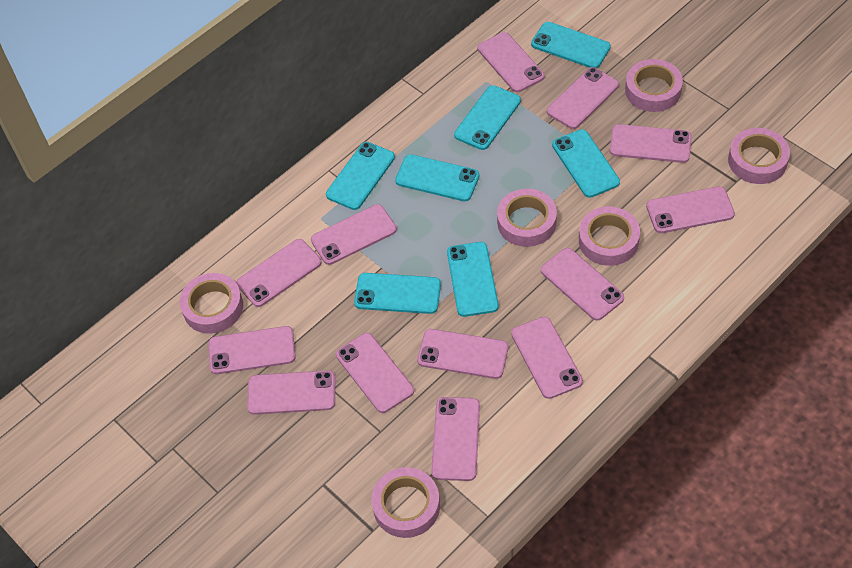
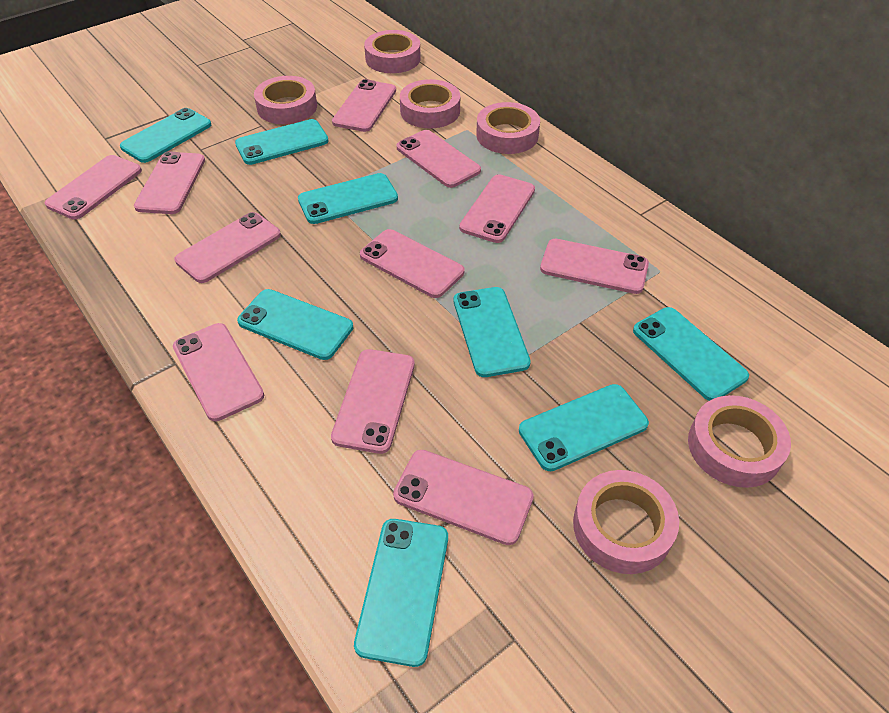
pink phone: [208,326,296,374] [236,239,322,307] [247,370,335,415] [311,204,397,265] [336,333,414,413] [417,329,508,379] [431,397,480,481] [478,32,545,92] [511,317,583,399] [541,248,624,321] [547,67,619,129] [610,124,692,163] [646,186,735,233] = 13 -> [45,155,142,220] [134,151,205,214] [173,323,264,421] [175,212,281,283] [331,349,415,454] [332,79,396,132] [360,229,464,298] [393,450,534,545] [397,130,481,188] [459,174,535,243] [540,239,649,294] = 11
turquoise phone: [326,142,395,210] [354,273,441,314] [395,154,479,201] [447,242,499,317] [454,85,521,150] [531,22,611,68] [552,129,620,198] = 7 -> [120,108,211,163] [235,119,328,165] [237,289,353,360] [298,173,398,224] [354,519,448,667] [454,287,531,377] [519,384,649,471] [633,307,749,401] = 8

